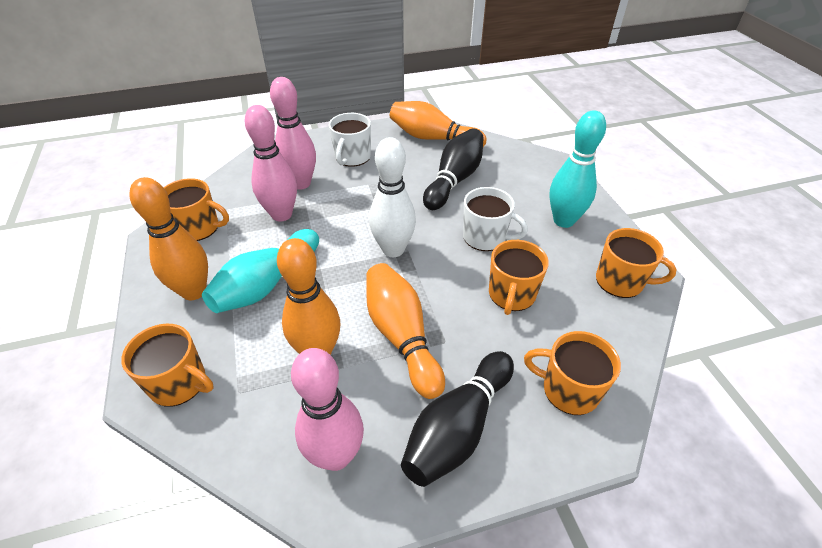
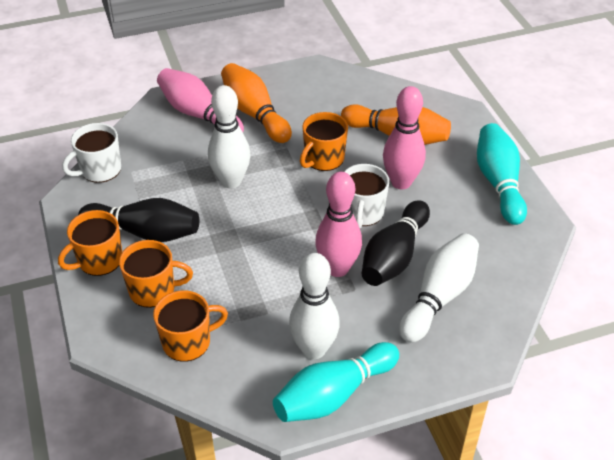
orange bowling pin: [129,177,208,301] [277,238,340,355] [366,263,445,399] [390,101,487,147] = 4 -> [221,63,292,143] [341,104,451,145] = 2
orange mug: [121,323,214,407] [164,178,229,241] [489,240,549,315] [524,331,621,415] [596,228,676,298] = 5 -> [58,210,122,276] [119,240,193,308] [153,290,228,362] [300,112,348,171] = 4
white bowling pin: [369,137,416,257] = 1 -> [208,85,250,188] [289,253,340,359] [399,233,479,343] = 3

